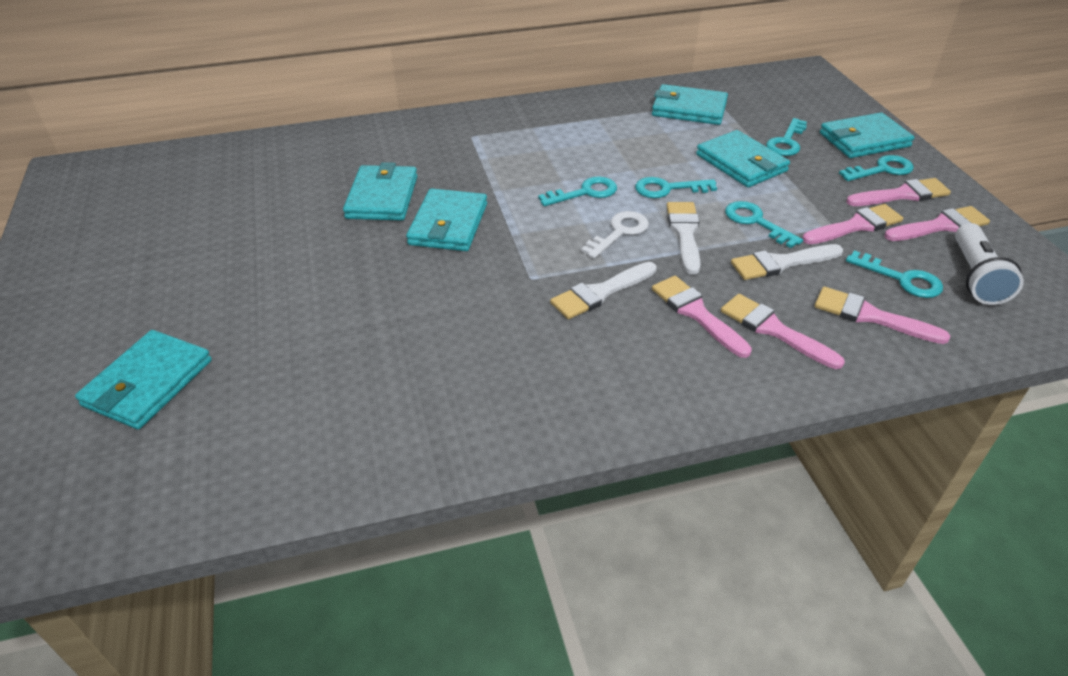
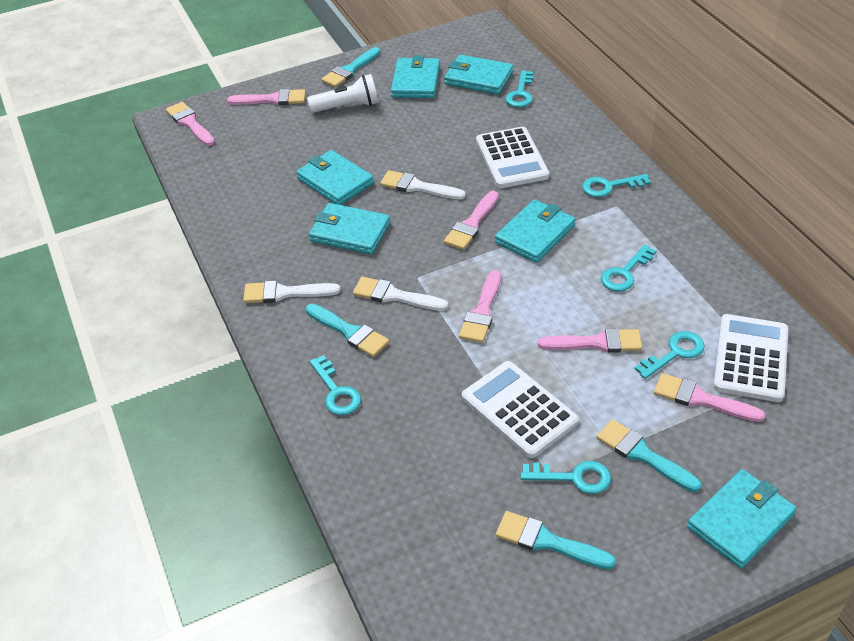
turquoise brush: none = 0 -> [306,304,389,357] [321,47,380,87] [496,511,616,569] [596,419,702,492] = 4
white calculator: none = 0 -> [462,361,579,458] [476,127,549,188] [713,314,788,402] = 3
white key: [581,211,649,259] = 1 -> none = 0

